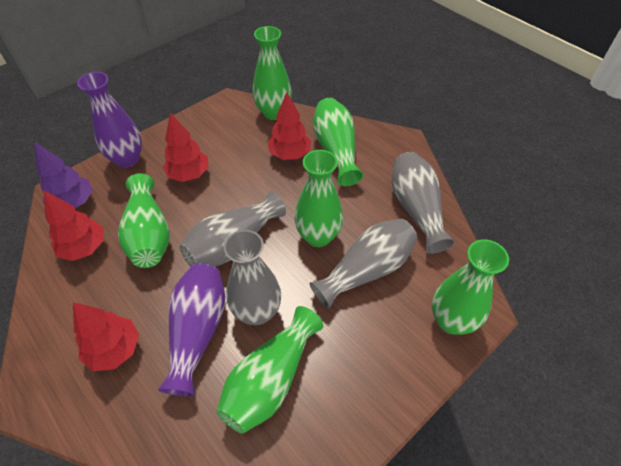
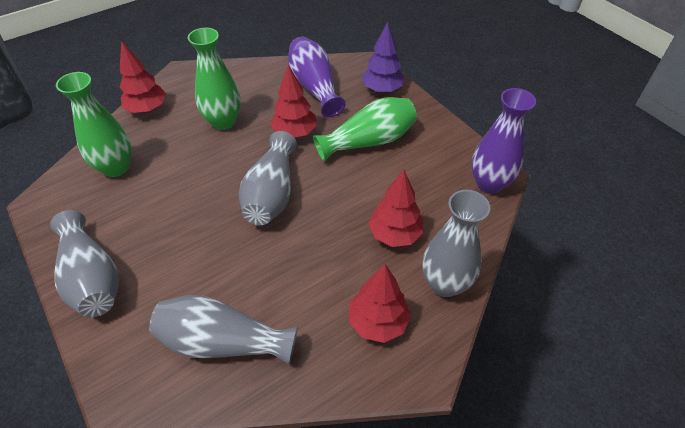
green vase: [118,173,170,268] [217,306,323,434] [253,26,292,120] [295,150,343,247] [313,98,364,186] [432,239,509,335] = 6 -> [56,72,132,177] [188,28,241,130] [313,97,417,162] = 3

